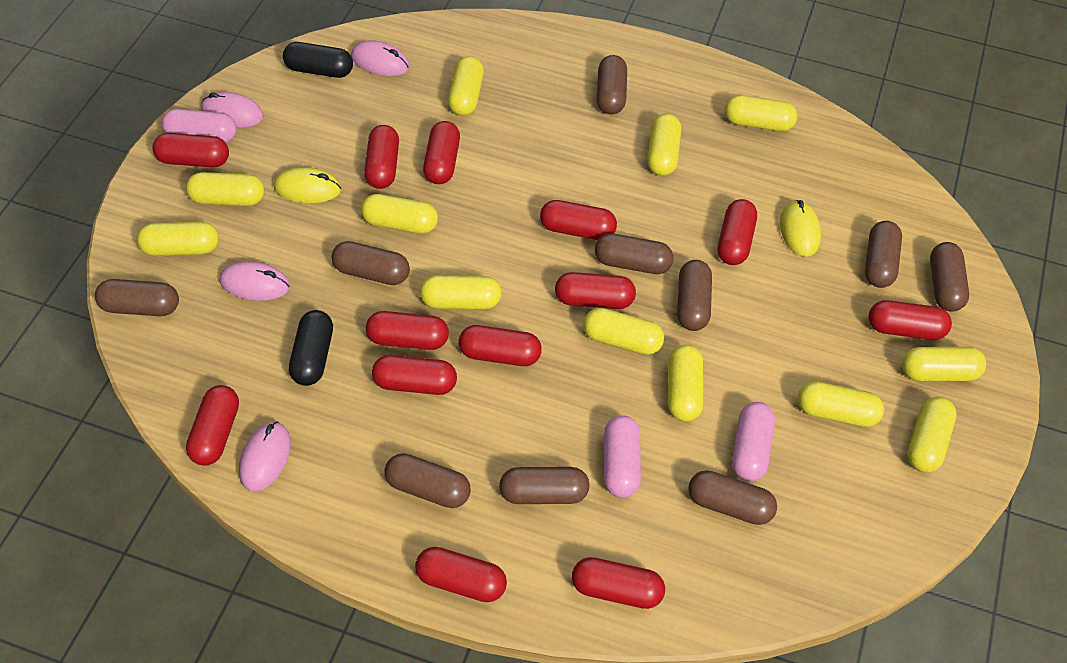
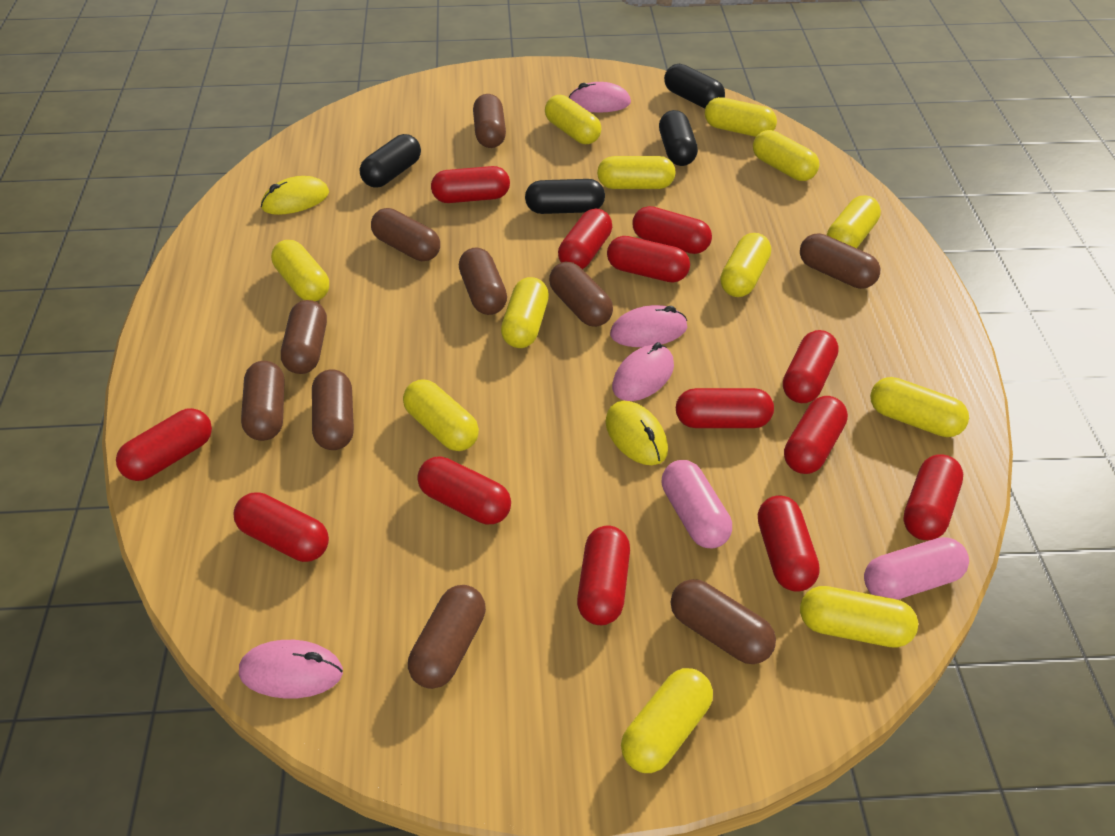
black capsule: [283,42,353,78] [289,310,333,386] = 2 -> [360,134,421,187] [525,179,605,214] [659,110,698,166] [664,64,725,108] = 4
pink capsule: [162,109,237,143] [604,415,641,498] [732,402,775,481] = 3 -> [662,460,732,548] [864,537,969,600] = 2

